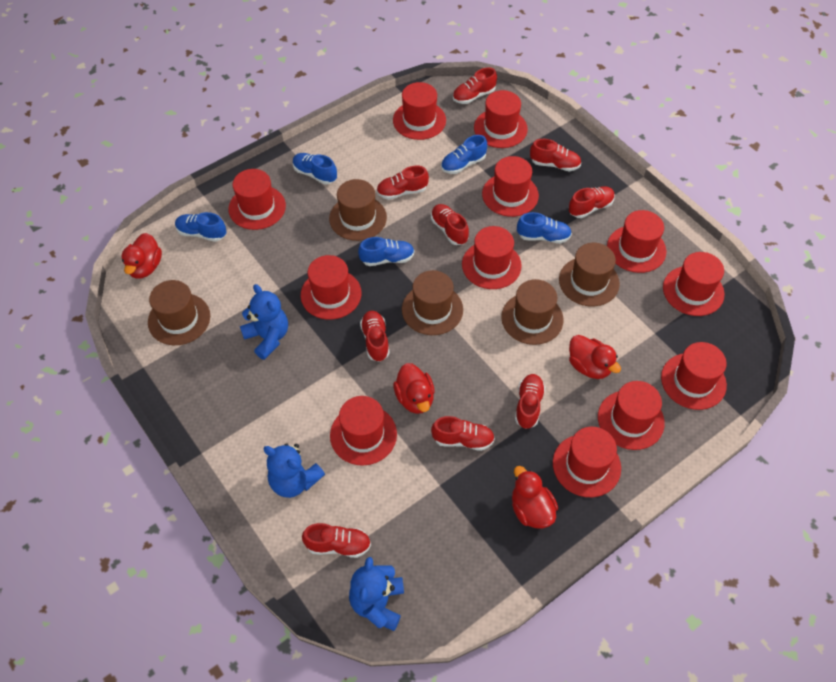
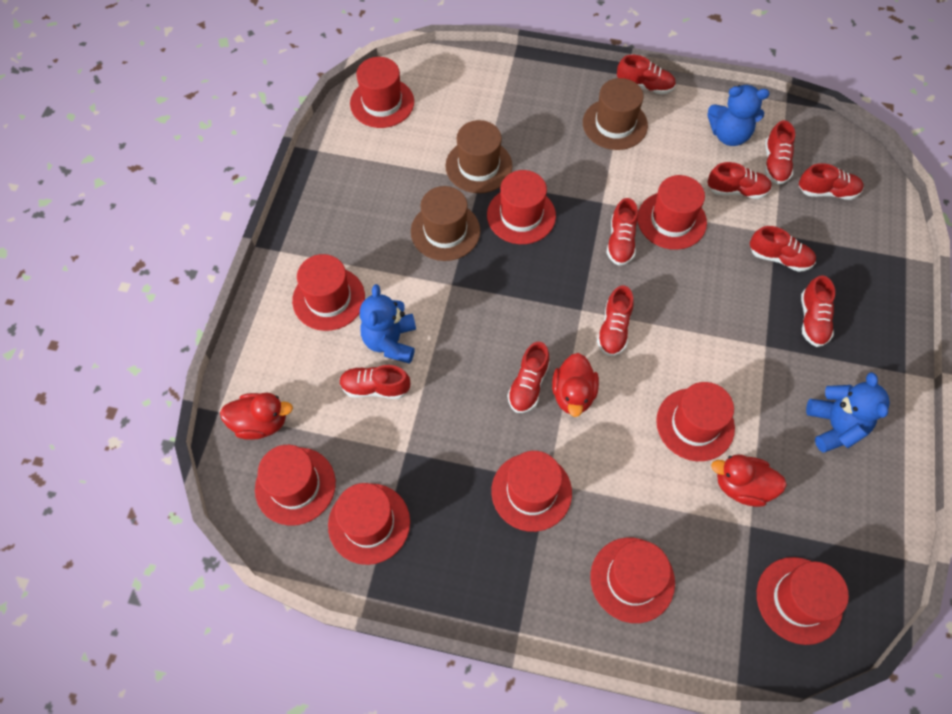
blue shoe: [175,212,226,242] [293,153,337,184] [358,237,415,266] [441,135,487,174] [517,212,572,243] = 5 -> none = 0
brown hat: [148,280,210,345] [329,179,387,241] [402,270,463,335] [501,279,564,345] [559,243,620,306] = 5 -> [411,186,480,261] [446,120,512,193] [583,78,648,150] = 3
red duck: [121,233,162,279] [393,363,435,414] [512,466,558,528] [569,335,621,379] = 4 -> [220,393,293,440] [552,353,599,417] [711,454,787,507] = 3
red hat: [228,169,286,230] [301,255,361,320] [330,396,397,466] [393,82,446,140] [462,226,522,289] [474,90,528,148] [482,156,539,217] [553,427,621,497] [598,381,665,450] [607,210,666,273] [661,342,727,410] [663,252,724,316] = 12 -> [255,445,336,526] [292,254,365,331] [328,483,410,565] [350,57,414,128] [487,170,556,244] [491,451,572,532] [590,537,675,623] [638,175,707,250] [656,382,735,461] [757,557,849,645] = 10
red shoe: [302,523,371,558] [360,311,390,362] [376,166,429,200] [431,204,469,245] [431,416,495,451] [453,67,497,104] [515,374,545,429] [530,139,581,171] [569,186,615,218] = 9 -> [339,365,410,399] [507,342,550,413] [597,286,634,356] [607,198,638,266] [617,55,676,94] [707,162,772,199] [750,226,816,272] [765,120,795,184] [799,163,864,200] [801,275,835,347] = 10

